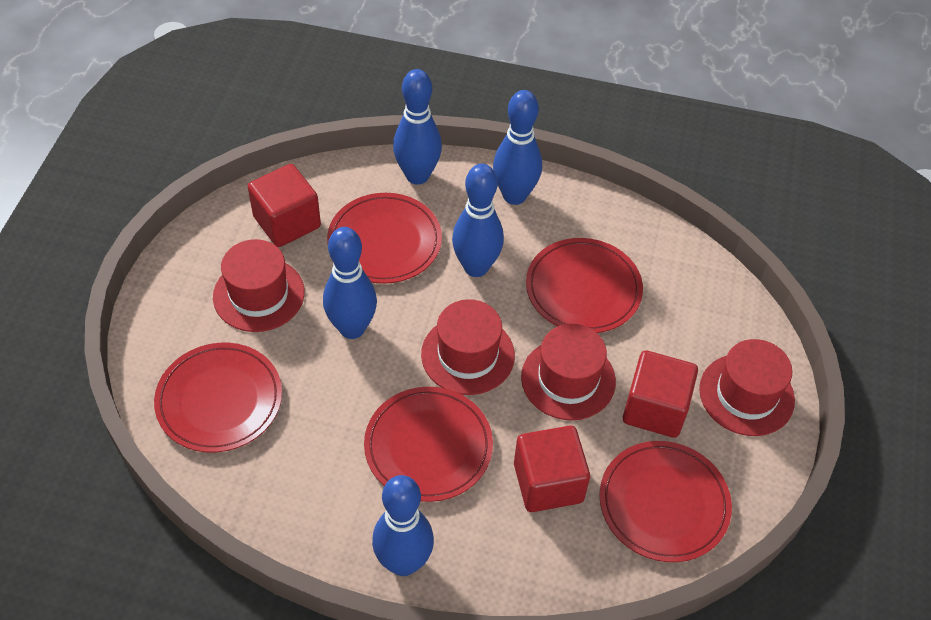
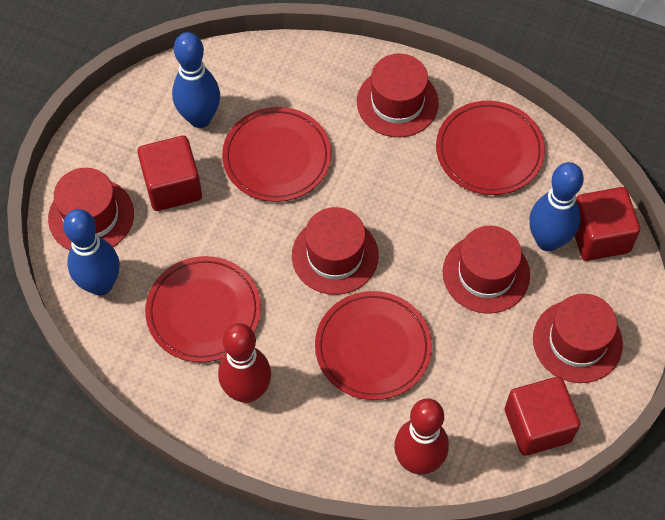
blue bowling pin: [323,227,377,339] [372,475,434,576] [393,69,442,185] [452,164,504,277] [493,90,542,205] = 5 -> [63,209,119,296] [172,32,220,128] [529,162,584,251] = 3
red bowling pin: none = 0 -> [218,323,271,403] [394,398,449,475] = 2
red hat: [213,239,305,332] [421,299,515,395] [521,324,616,420] [699,339,795,436] = 4 -> [48,168,134,250] [292,207,379,295] [357,54,439,137] [443,226,530,314] [533,294,623,383] = 5
red plate: [154,343,282,453] [327,193,442,284] [364,387,493,502] [526,238,643,333] [599,441,732,562] = 5 -> [145,256,261,363] [222,107,331,202] [315,291,432,400] [436,101,545,195] = 4

